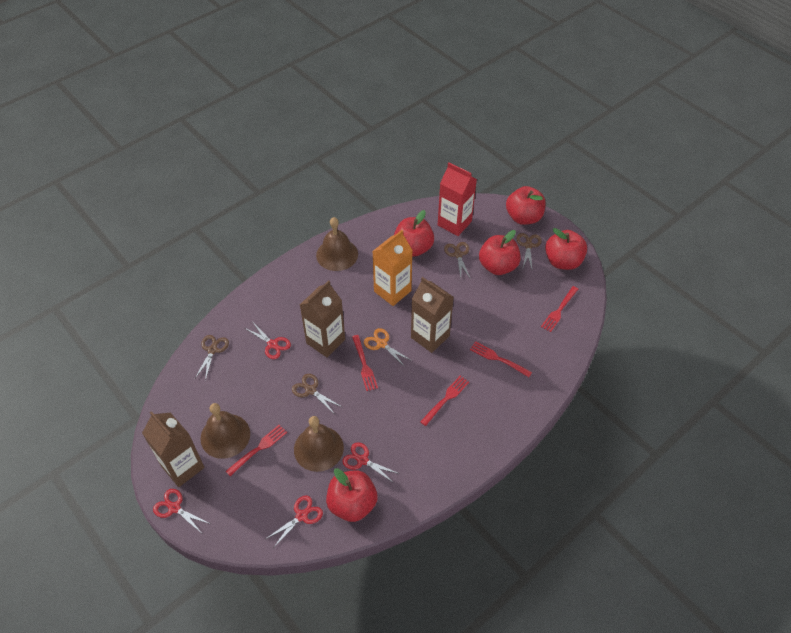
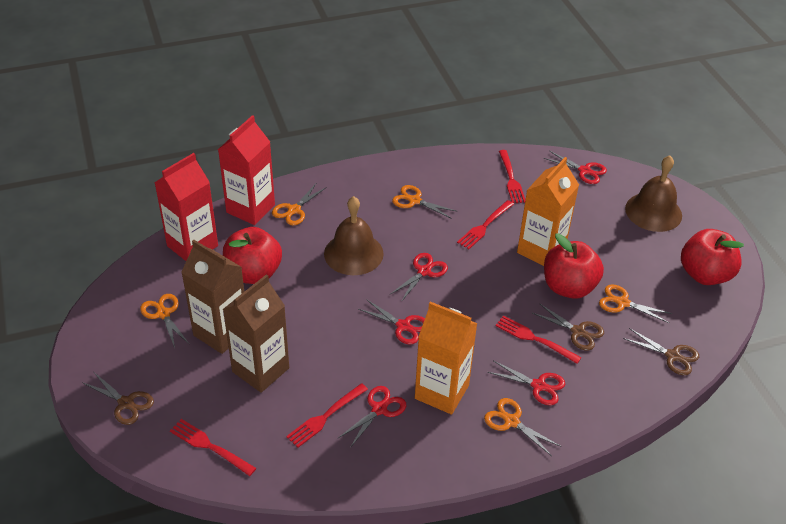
brown bell: [201,403,250,459] [294,416,344,472] [316,217,358,271] = 3 -> [324,196,384,275] [625,156,682,232] = 2
brown carton: [142,411,205,487] [300,280,345,357] [411,277,454,353] = 3 -> [181,240,244,354] [223,274,289,393] = 2
brown scissors: [195,335,229,381] [292,374,342,413] [444,242,470,278] [517,233,542,269] = 4 -> [83,372,154,425] [533,303,604,351] [623,328,699,375] = 3
orange carton: [372,230,413,306] = 1 -> [415,301,478,415] [517,157,579,266] = 2
orange scissors: [364,328,412,367] = 1 -> [140,294,190,348] [272,184,327,226] [392,185,458,219] [484,398,561,456] [599,285,673,323] = 5
red apple: [326,468,377,522] [394,210,434,257] [479,230,521,275] [506,186,546,225] [545,228,587,270] = 5 -> [223,227,282,284] [544,234,604,299] [681,229,744,285] = 3
red carton: [438,162,477,236] = 1 -> [154,153,218,261] [218,115,275,225] = 2
red scissors: [153,489,210,532] [245,322,291,359] [266,496,323,548] [342,442,400,483] = 4 -> [338,386,406,448] [359,299,425,345] [391,253,448,302] [488,360,565,405] [544,151,607,184] = 5

